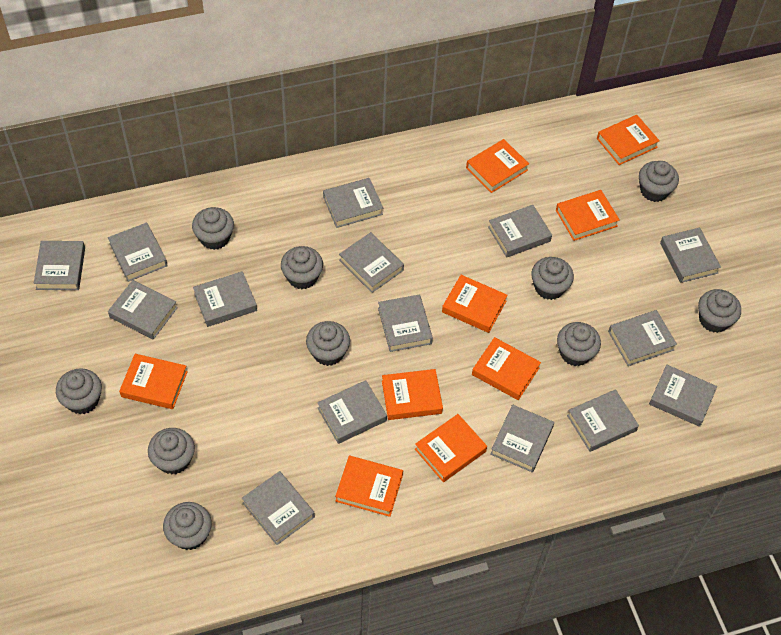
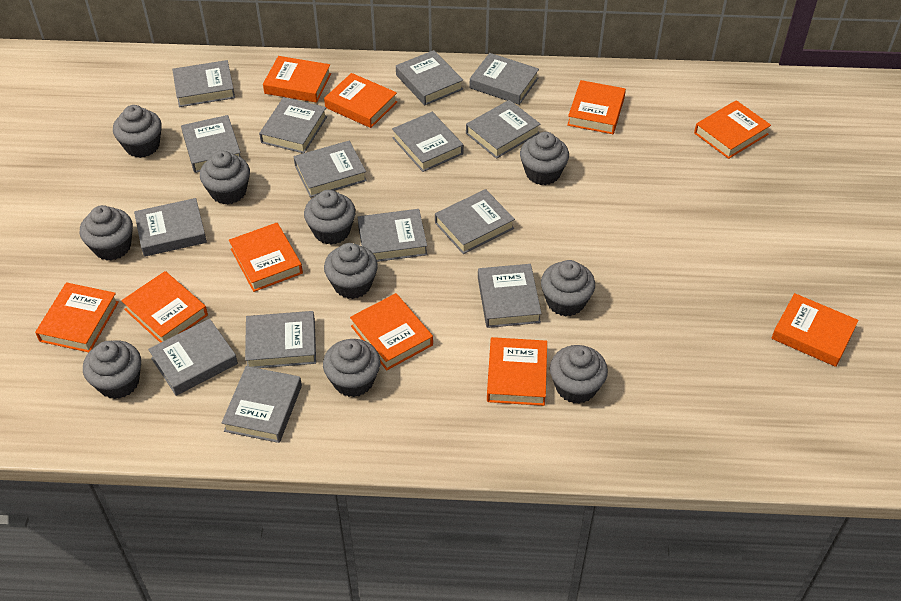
orange book: [119,354,188,409] [335,456,403,517] [382,369,443,420] [415,414,487,482] [442,275,508,333] [466,139,529,193] [472,337,541,400] [556,190,620,241] [597,115,660,165] = 9 -> [35,282,119,352] [121,271,208,343] [229,223,303,292] [263,56,331,103] [324,73,397,128] [350,293,433,370] [487,337,547,406] [567,80,626,134] [694,100,771,159] [771,293,859,367] = 10

